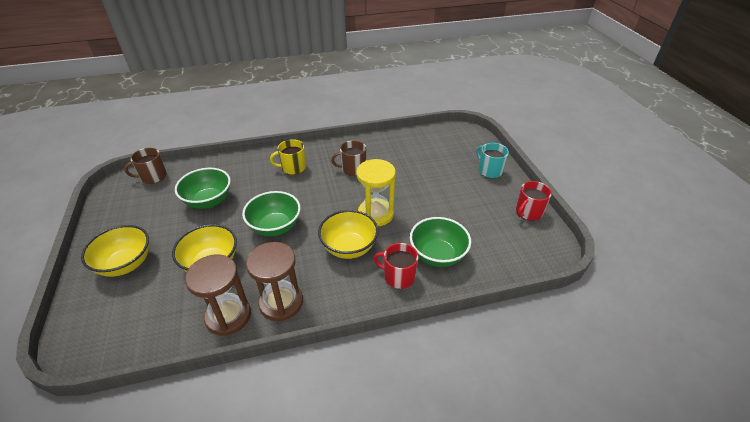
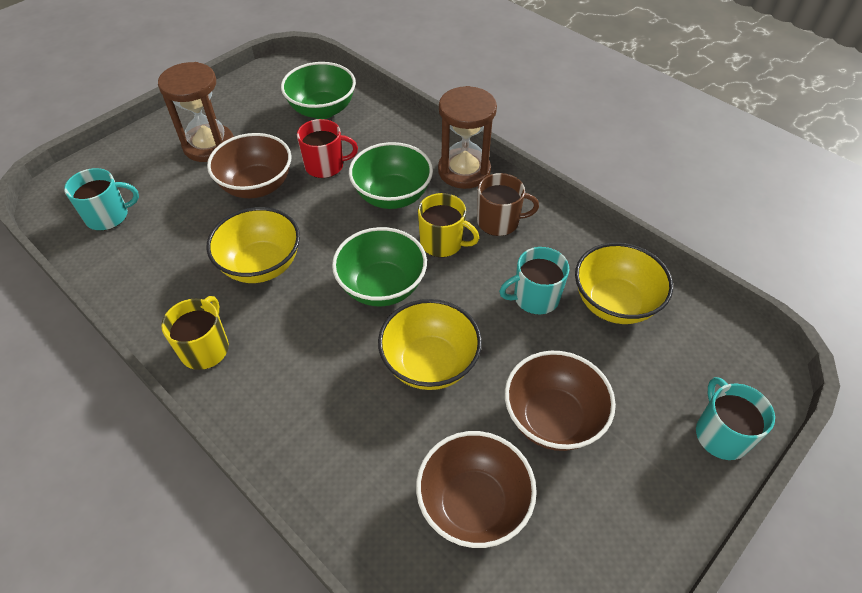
brown bowl: none = 0 -> [207,133,291,198] [416,431,537,548] [505,351,616,451] = 3
brown mug: [124,148,167,184] [331,140,366,176] = 2 -> [477,173,539,236] = 1
red mug: [374,243,418,289] [516,181,552,221] = 2 -> [297,119,358,178] = 1
turquoise mug: [477,143,509,178] = 1 -> [64,168,139,231] [499,247,570,315] [696,377,775,460] = 3
yellow hourglass: [356,159,396,226] = 1 -> none = 0
yellow mug: [270,139,306,175] = 1 -> [161,296,229,370] [418,193,479,257] = 2

